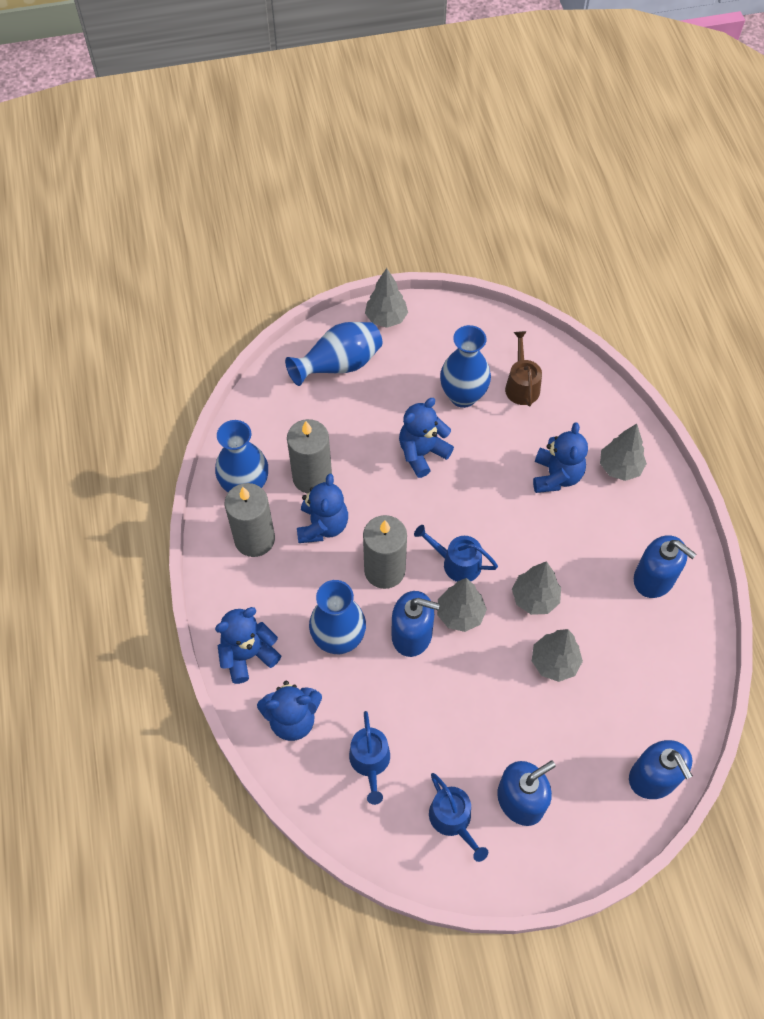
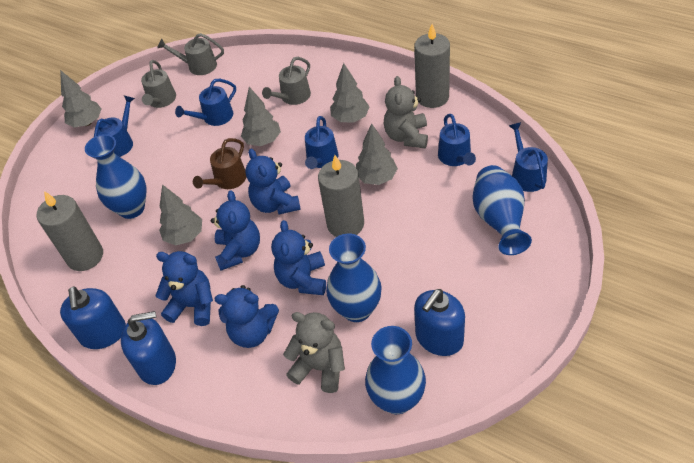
blue soap dispenser: [391,591,440,657] [497,760,556,826] [629,740,693,799] [634,535,696,598] = 4 -> [60,286,126,349] [121,311,176,385] [414,289,465,356] = 3
blue watering can: [349,711,390,805] [414,525,498,582] [429,773,488,862] = 3 -> [94,95,135,157] [175,79,236,126] [305,116,339,169] [438,114,476,166] [509,122,548,192] = 5
grey teddy bear: none = 0 -> [283,312,345,393] [383,76,428,148] = 2
grey watering can: none = 0 -> [141,60,176,108] [157,33,224,75] [262,57,311,105] = 3

